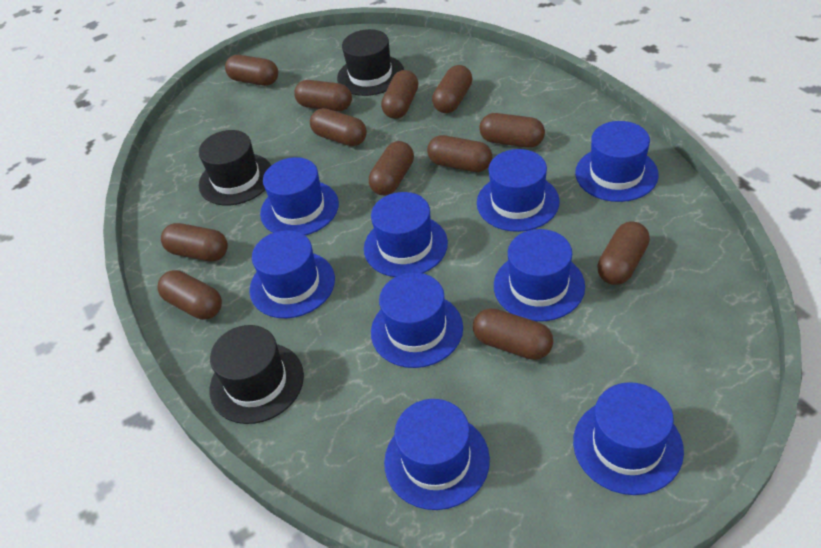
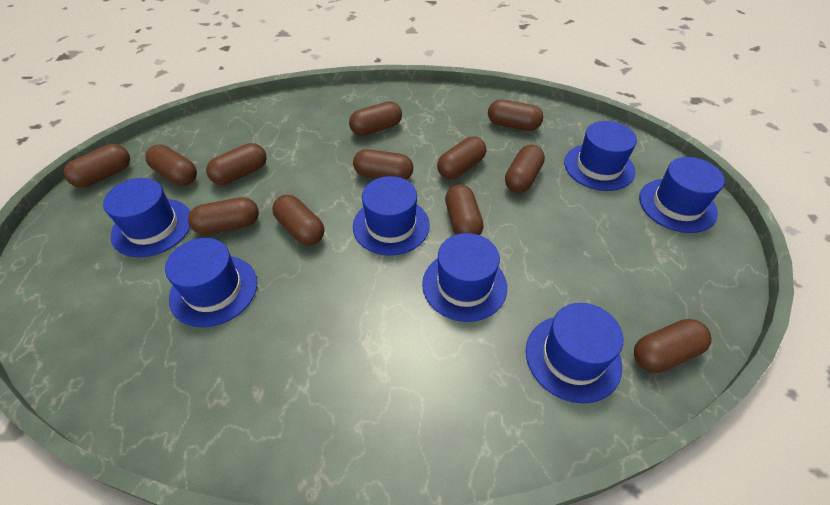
black hat: [199,130,271,205] [210,325,304,424] [337,29,404,96] = 3 -> none = 0
blue hat: [249,230,335,318] [260,157,339,235] [364,192,448,277] [371,273,463,368] [384,399,490,510] [477,149,560,232] [494,229,585,321] [573,382,684,495] [575,121,659,202] = 9 -> [103,178,191,257] [165,238,257,327] [353,176,430,256] [422,233,507,322] [526,303,623,404] [564,121,637,191] [639,157,725,233] = 7

